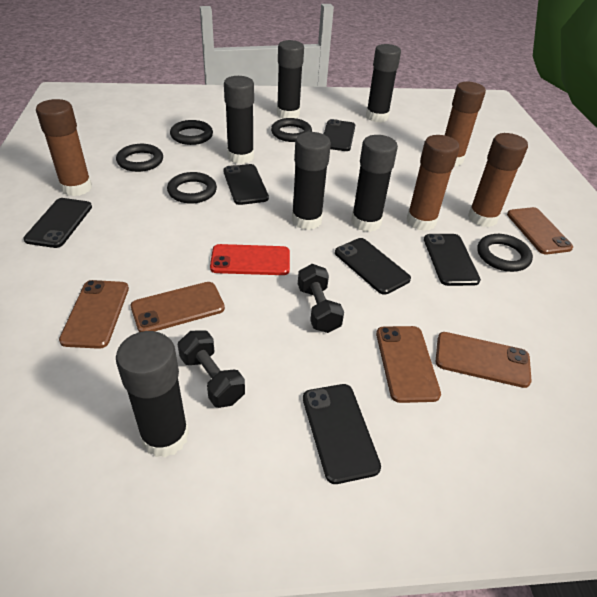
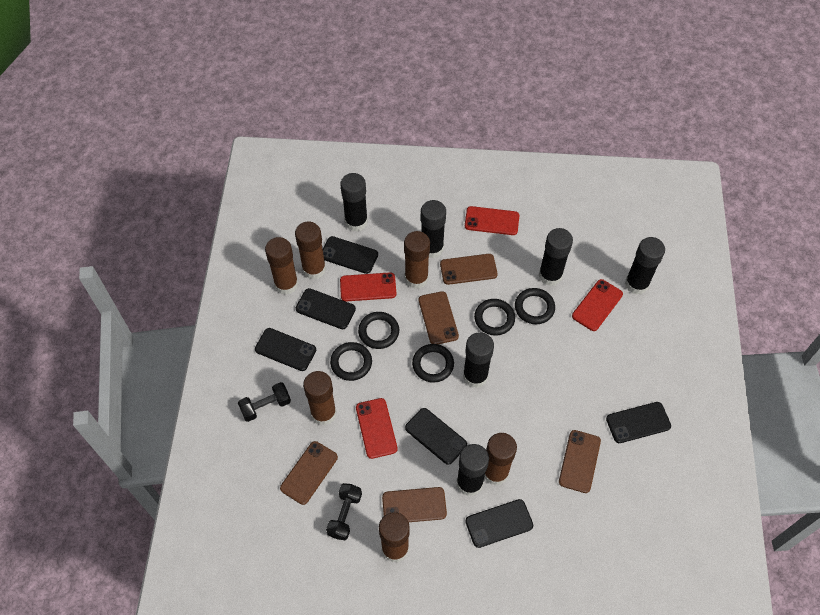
brown glue stick: [36,99,92,196] [407,135,459,231] [445,82,486,166] [468,133,528,227] = 4 -> [265,237,298,295] [295,222,326,280] [303,371,337,425] [379,512,410,562] [404,231,430,289] [484,433,517,485] = 6
red phone: [210,244,290,275] = 1 -> [340,272,396,301] [356,398,398,459] [465,206,519,235] [572,279,623,331] = 4

